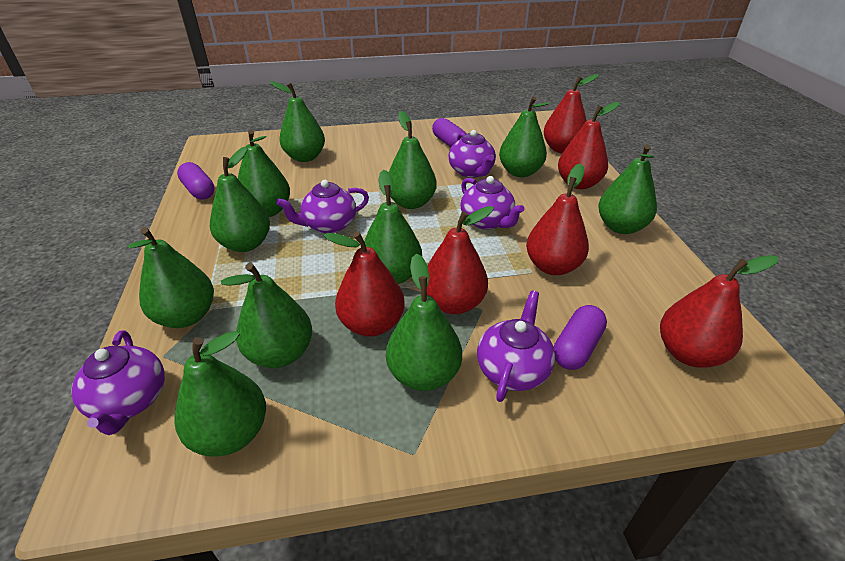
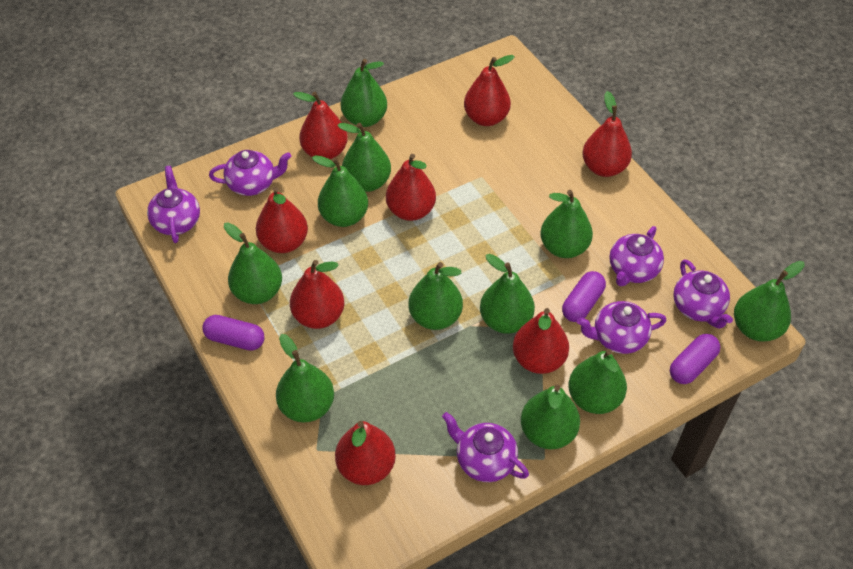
purple teapot: [71,330,165,435] [276,180,369,233] [449,130,496,178] [460,176,524,229] [477,290,555,402] = 5 -> [147,166,200,243] [209,150,291,196] [442,412,529,482] [577,301,666,354] [609,226,664,287] [673,259,733,329] = 6
red pear: [324,232,405,337] [427,206,494,314] [526,164,589,275] [543,74,599,153] [558,102,620,189] [660,255,779,368] = 6 -> [256,187,308,253] [290,260,345,329] [293,92,348,160] [335,421,396,485] [386,154,436,221] [464,55,515,126] [513,308,569,374] [582,91,632,177] = 8

